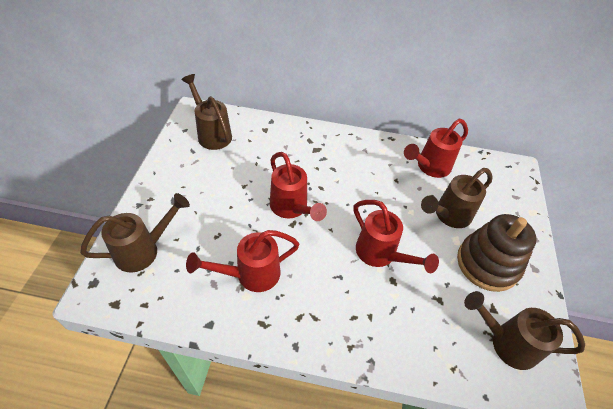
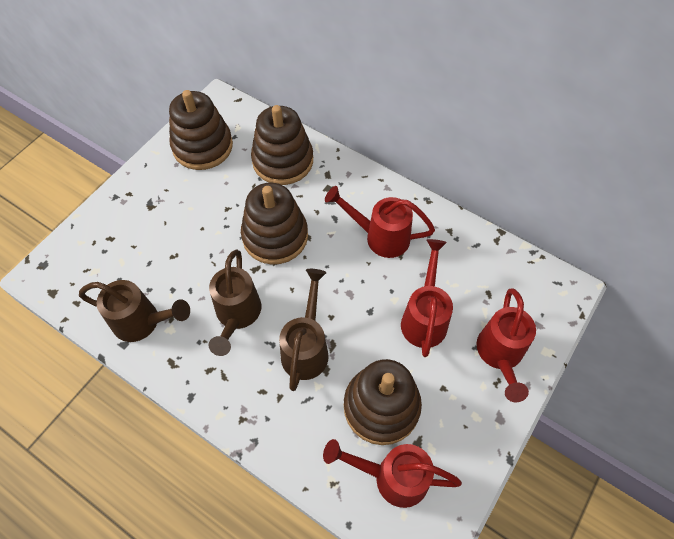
brown stacking toy: [457,214,537,292] = 1 -> [169,90,233,170] [241,183,308,265] [251,105,313,185] [344,359,422,445] = 4
brown watering can: [80,193,190,273] [181,74,232,150] [421,168,493,228] [464,291,585,370] = 4 -> [79,280,190,342] [209,250,261,356] [279,269,329,391] = 3

